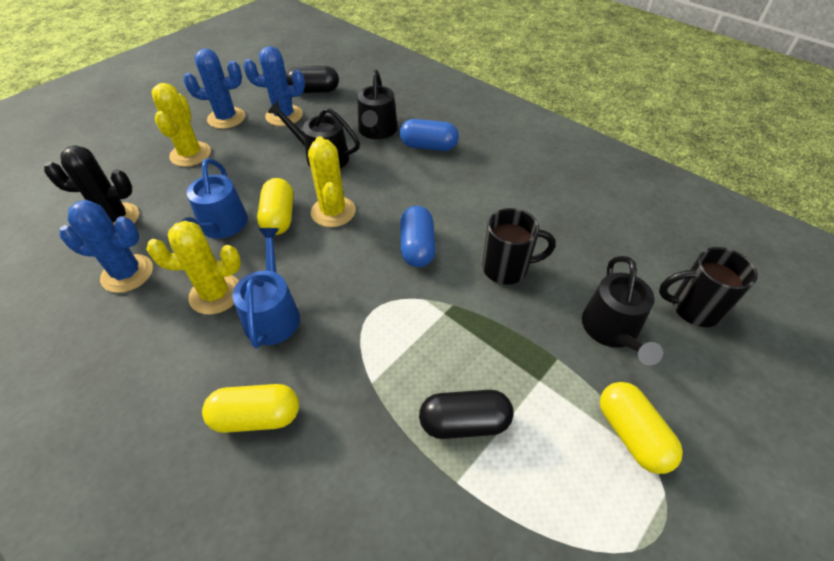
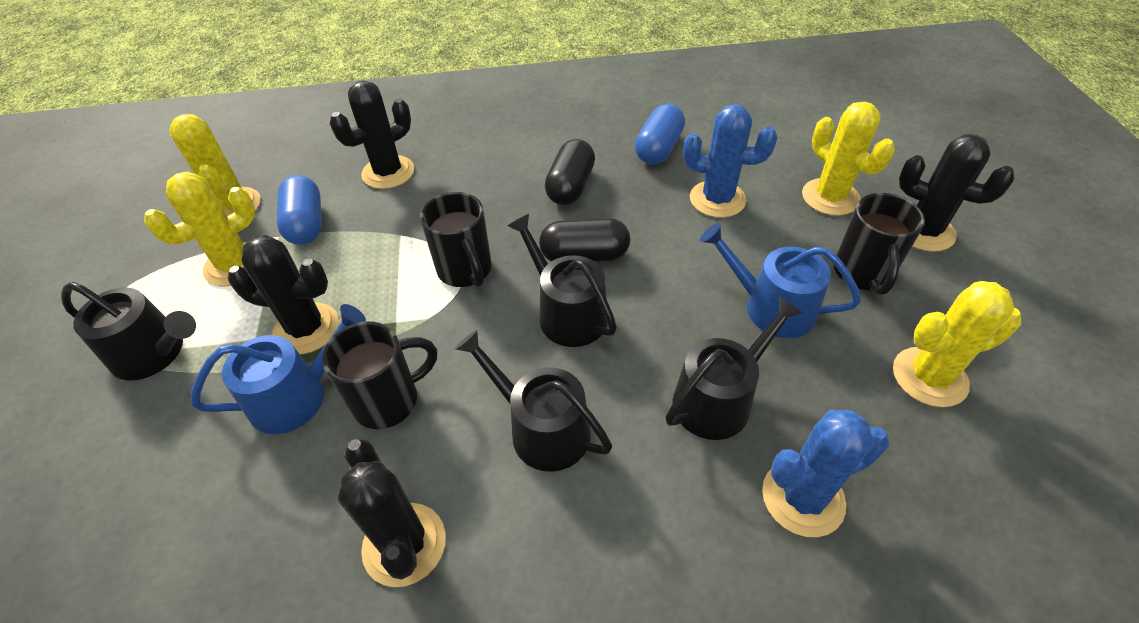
black cactus: [44,146,139,225] = 1 -> [228,235,339,355] [330,81,414,189] [338,438,446,587] [899,134,1015,252] = 4
black mug: [482,208,556,285] [659,247,757,327] = 2 -> [322,321,437,429] [420,192,492,287] [834,193,925,295] = 3
black watering can: [267,101,360,169] [357,70,398,139] [582,256,663,366] = 3 -> [61,282,196,381] [455,329,612,472] [508,214,617,347] [666,296,804,440] = 4
blue cactus: [59,200,153,293] [183,48,245,129] [243,46,305,126] = 3 -> [683,104,777,218] [762,410,889,537] = 2
yellow cactus: [146,221,241,315] [152,83,211,167] [308,136,356,227] = 3 -> [144,171,255,287] [169,114,261,216] [802,102,895,216] [893,281,1021,407] = 4
yellow capsule: [202,384,299,433] [257,178,293,235] [600,382,683,474] = 3 -> none = 0

